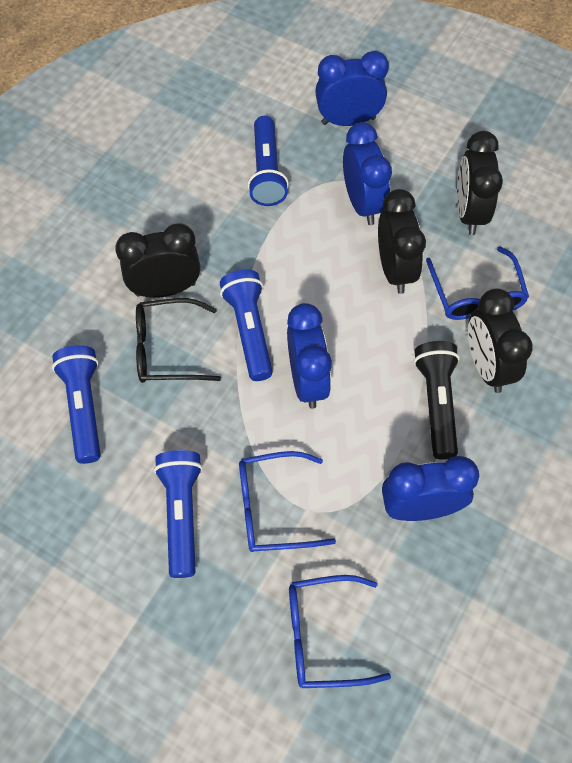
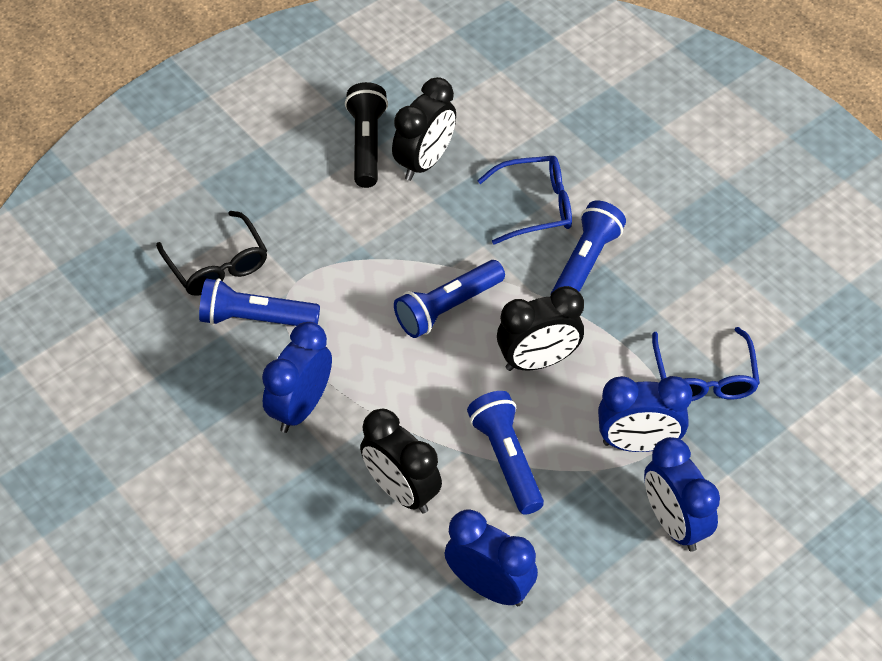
black clock: [115,223,200,298] [378,189,426,294] [457,131,503,235] [468,288,533,393] = 4 -> [360,409,442,513] [392,77,456,181] [497,286,584,371] = 3
blue glasses: [239,451,336,552] [289,575,391,688] [426,247,529,320] = 3 -> [477,156,572,245] [652,327,760,401] = 2

